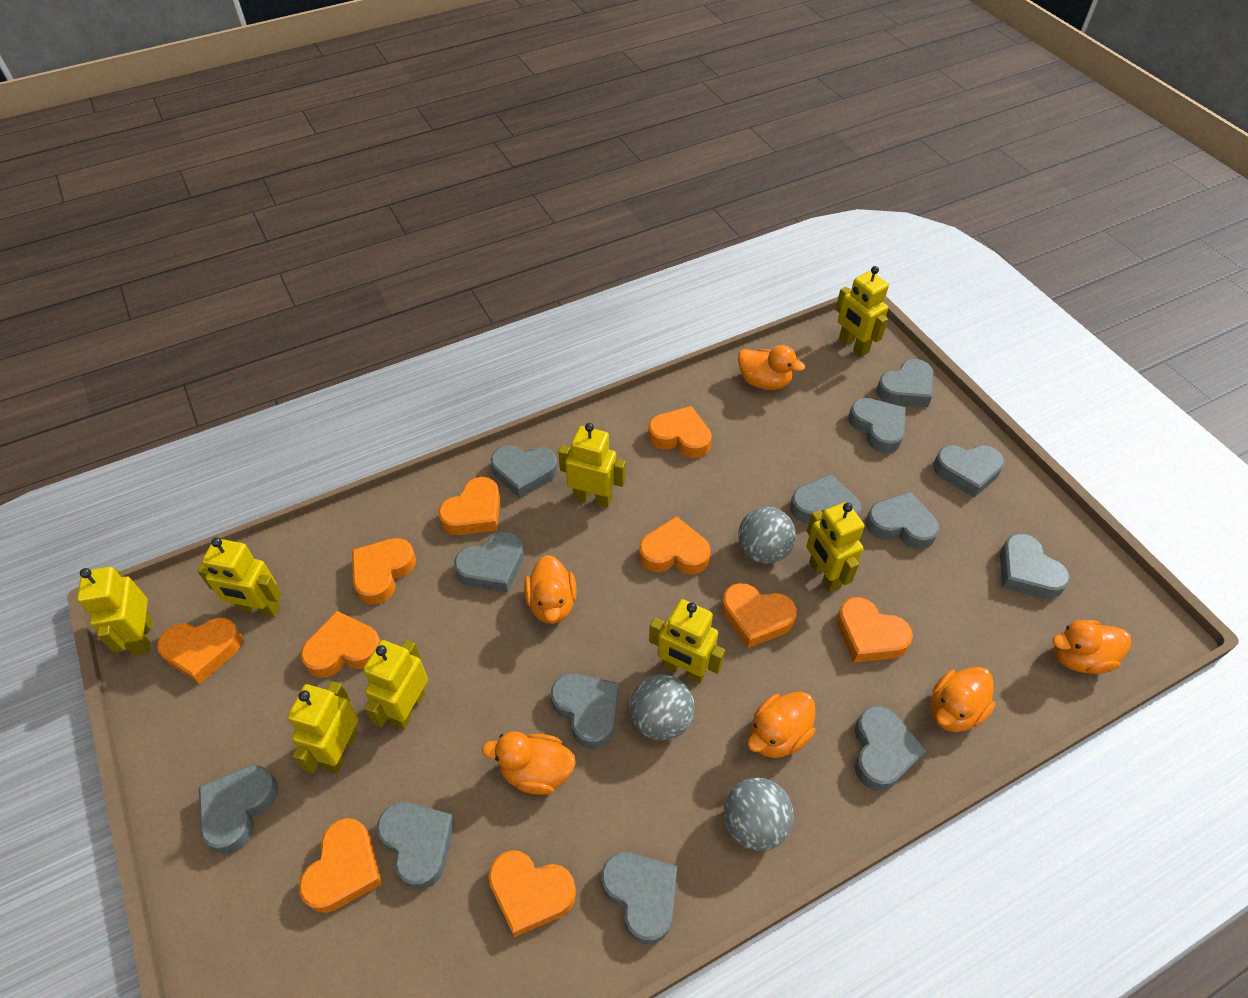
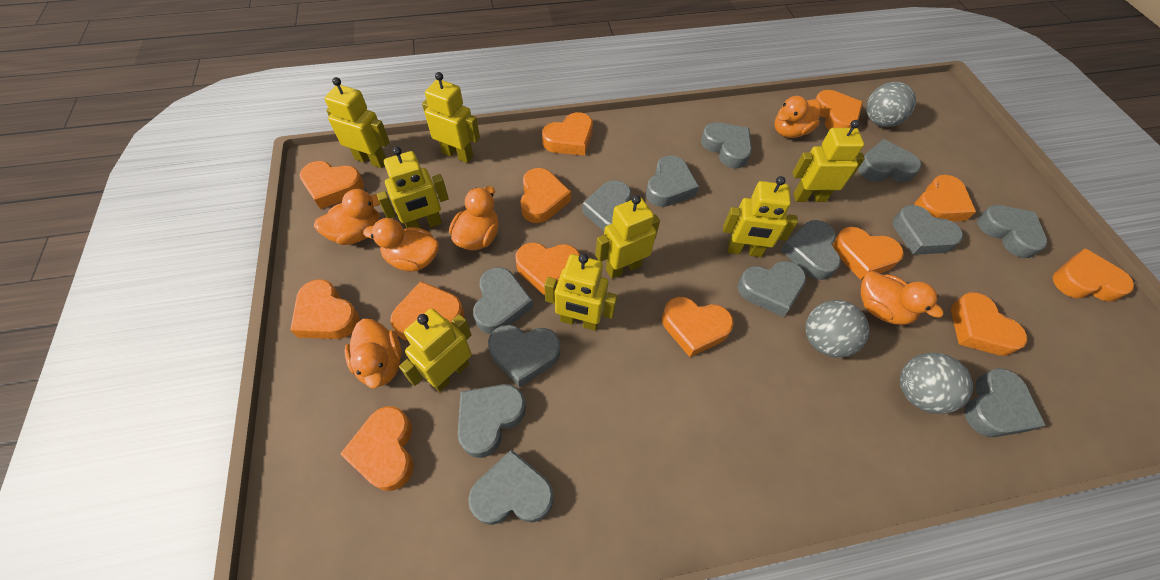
orange heart: [157,618,242,684] [299,818,382,913] [301,611,380,678] [352,538,416,605] [438,477,500,535] [488,850,576,937] [639,516,711,574] [648,406,712,458] [722,583,797,648] [837,597,913,662] = 10 -> [290,279,359,339] [300,161,364,209] [340,406,414,491] [390,281,464,341] [515,242,580,296] [520,168,571,223] [542,112,593,156] [662,297,734,357] [815,90,863,130] [832,227,904,280] [914,175,976,222] [951,292,1027,356] [1053,249,1134,302] = 13

